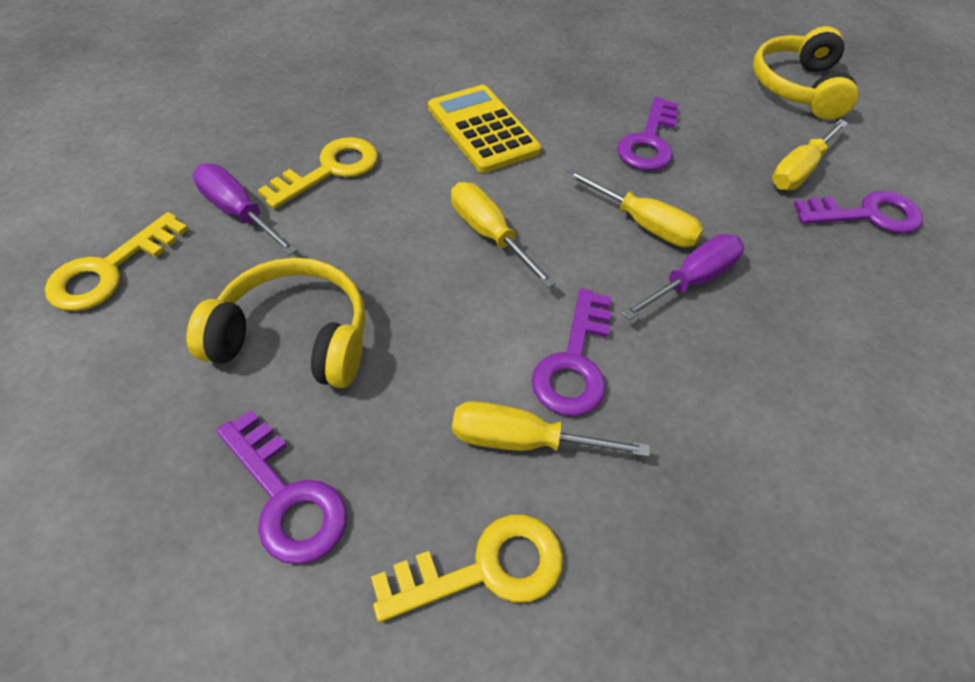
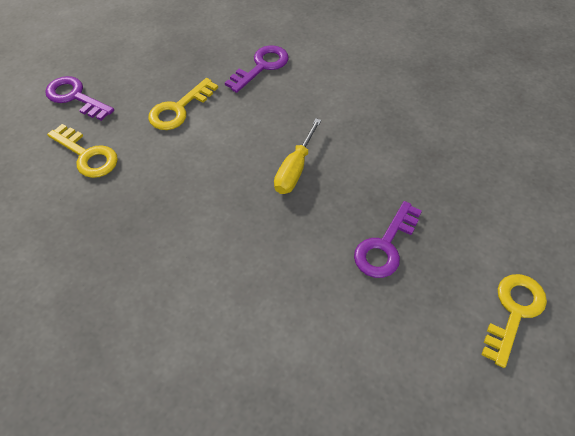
purple key: [217,410,347,564] [532,288,611,416] [617,97,679,171] [794,191,923,234] = 4 -> [45,76,114,121] [225,45,289,93] [354,201,422,278] = 3
purple screwdriver: [193,163,298,255] [621,234,744,320] = 2 -> none = 0
yellow calculator: [428,85,541,173] = 1 -> none = 0
yellow headphones: [187,257,366,388] [753,26,859,120] = 2 -> none = 0
yellow screwdriver: [451,182,556,288] [452,401,649,457] [565,169,704,247] [772,119,848,190] = 4 -> [274,118,321,194] = 1

